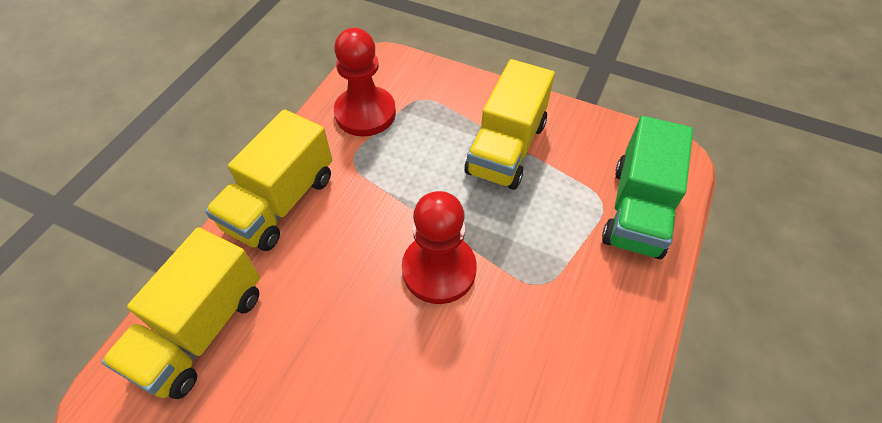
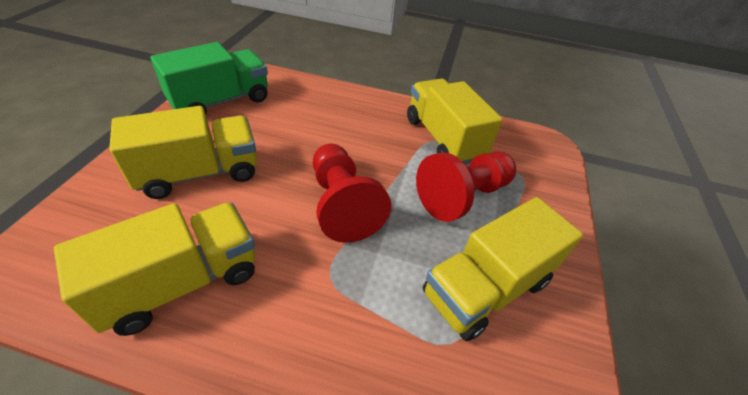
yellow truck: [101,227,260,399] [205,109,332,251] [464,59,555,190] = 3 -> [54,202,255,336] [109,106,257,199] [407,79,503,165] [423,197,583,341] = 4

